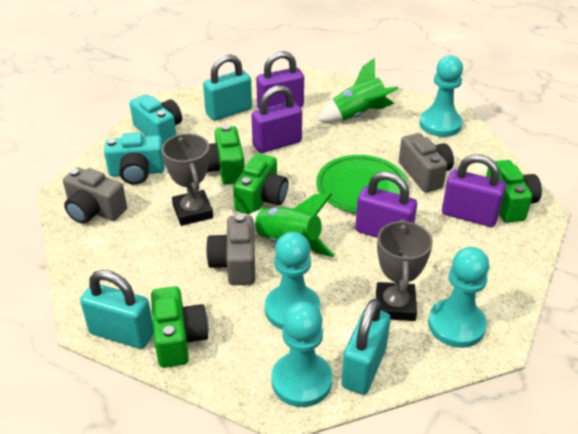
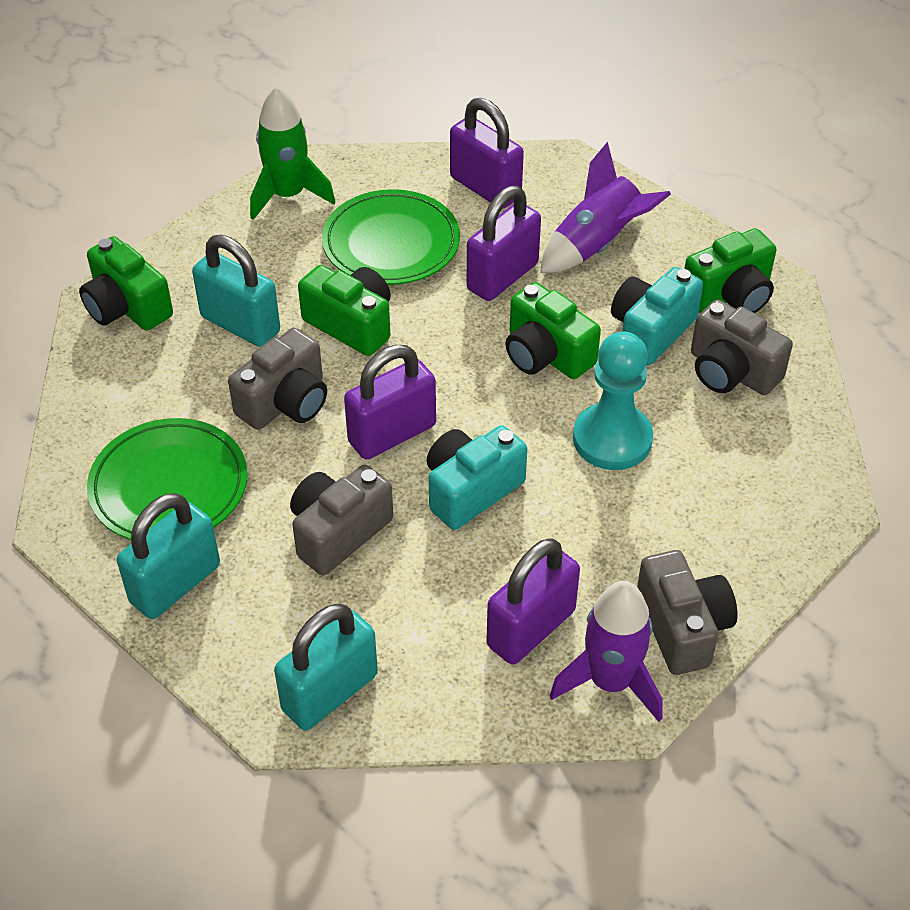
green plate: [316,155,407,213] = 1 -> [87,418,247,540] [322,189,460,285] = 2
green rocket: [249,193,335,257] [317,58,399,123] = 2 -> [250,86,336,220] = 1
grey camera: [63,168,127,224] [206,214,255,285] [399,133,454,193] = 3 -> [228,328,327,430] [290,465,393,575] [637,550,737,675] [691,300,793,395] = 4
grey trophy: [162,134,213,226] [376,219,433,321] = 2 -> none = 0
purple rocket: none = 0 -> [540,142,671,273] [550,581,662,722] = 2
turquoise pawn: [265,232,320,330] [271,302,332,407] [419,56,463,137] [428,247,489,348] = 4 -> [573,332,653,470] = 1

